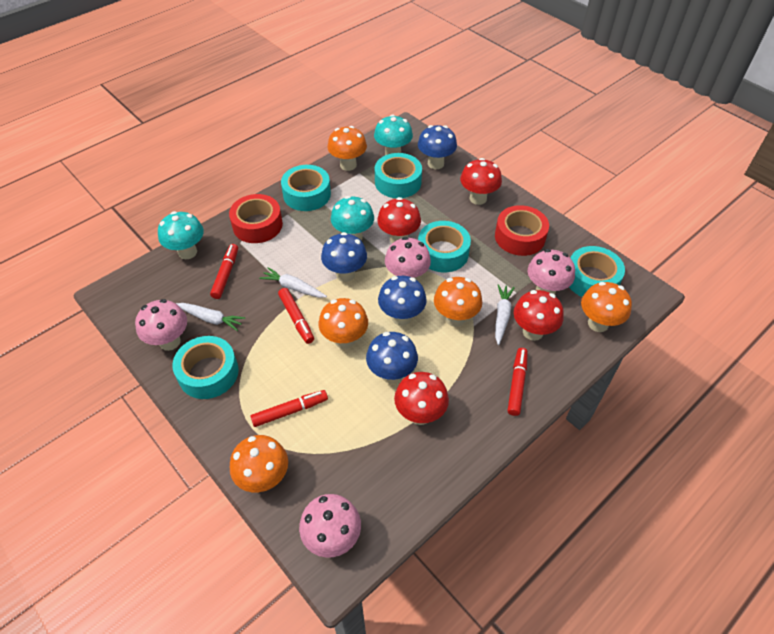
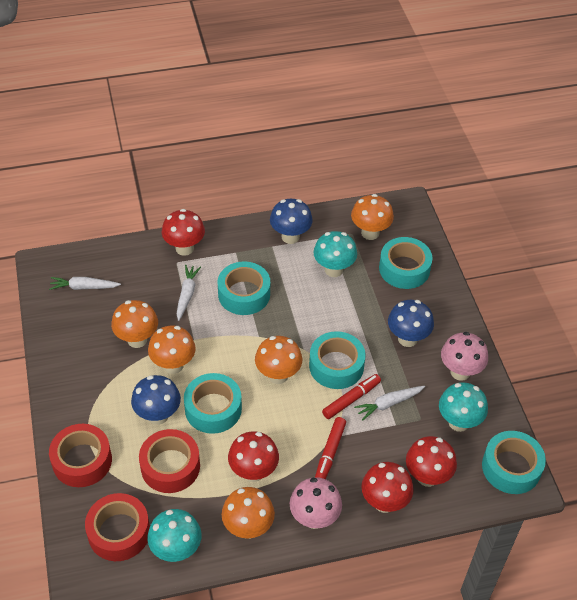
blue mushroom: [321,232,367,282] [366,332,418,384] [378,276,427,326] [418,125,457,169] = 4 -> [131,375,181,425] [270,199,313,244] [388,300,434,347] = 3
pink mushroom: [135,299,187,351] [299,494,361,558] [385,237,431,280] [528,249,575,294] = 4 -> [290,477,342,529] [441,332,488,381] = 2
red marker: [210,244,238,299] [250,390,328,427] [278,288,314,344] [507,348,528,416] = 4 -> [315,417,346,479] [322,374,381,419] = 2
red tape: [229,194,283,243] [495,205,549,256] = 2 -> [49,424,112,487] [85,493,150,561] [139,429,200,493] = 3

